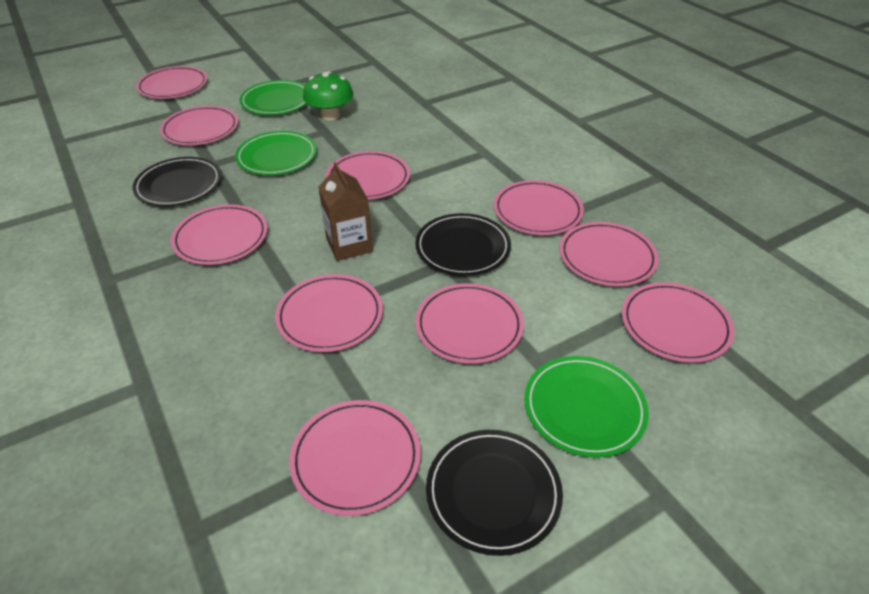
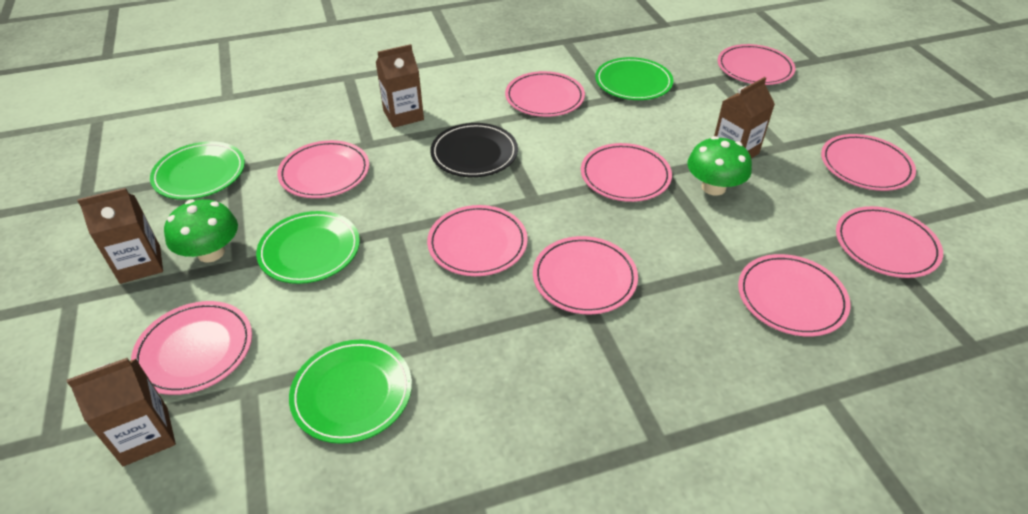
black plate: [132,157,221,206] [415,213,511,276] [426,430,563,556] = 3 -> [430,123,518,177] = 1
brown carton: [318,162,373,261] = 1 -> [67,358,176,466] [77,188,163,284] [376,44,424,128] [714,77,775,158] = 4
green mushroom: [303,71,353,120] = 1 -> [164,199,238,263] [687,136,752,195] = 2
green plate: [235,131,317,175] [239,80,307,115] [524,356,649,457] = 3 -> [150,141,245,200] [256,211,360,284] [289,340,412,444] [595,57,673,100] = 4

